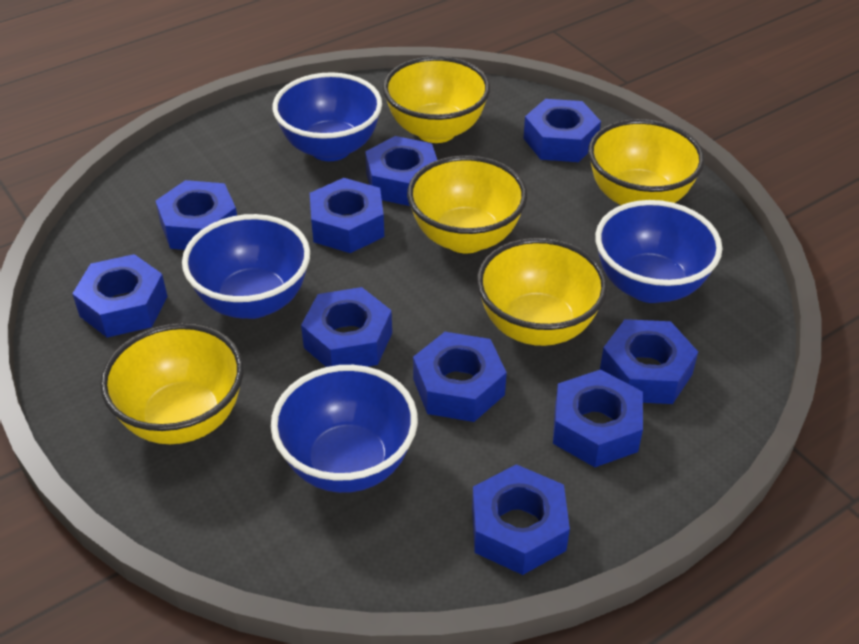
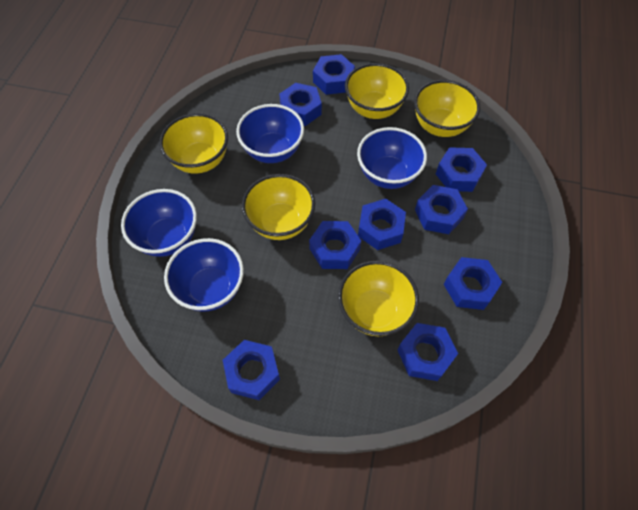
blue nut: [72,254,168,338] [155,180,237,250] [301,287,392,367] [310,178,384,253] [365,136,437,206] [413,332,507,422] [472,464,570,575] [523,99,601,162] [553,370,643,467] [600,319,698,404] = 10 -> [223,340,280,400] [279,83,322,126] [309,221,361,269] [313,54,355,95] [358,199,406,250] [398,323,458,381] [415,185,468,234] [436,147,487,192] [444,257,502,310] = 9

